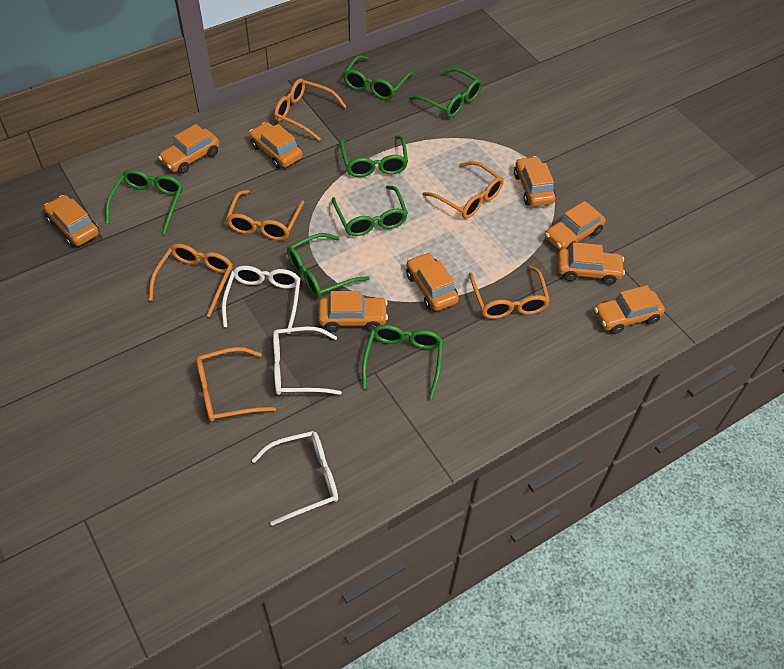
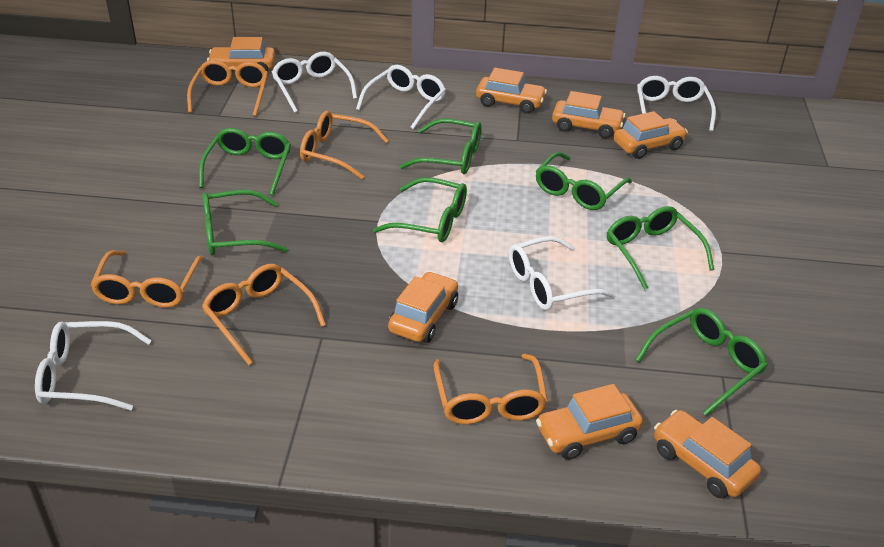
orange car: [44,195,99,247] [158,124,220,174] [249,122,303,169] [319,291,388,332] [406,252,459,311] [514,156,556,206] [545,201,606,250] [558,242,625,285] [594,285,665,334] = 9 -> [207,37,276,72] [388,271,458,343] [476,68,547,114] [536,384,643,460] [552,91,625,139] [614,111,688,159] [654,410,761,499] = 7
orange glasses: [149,244,233,317] [196,347,276,422] [226,190,304,240] [274,78,347,141] [423,161,503,219] [469,265,550,319] = 6 -> [90,250,204,308] [187,60,268,117] [202,264,326,365] [300,111,389,179] [433,354,548,424] = 5
white glasses: [222,266,301,334] [252,431,338,526] [273,327,342,395] = 3 -> [35,321,152,411] [272,52,357,113] [356,65,446,129] [509,236,615,310] [637,76,716,132] = 5

